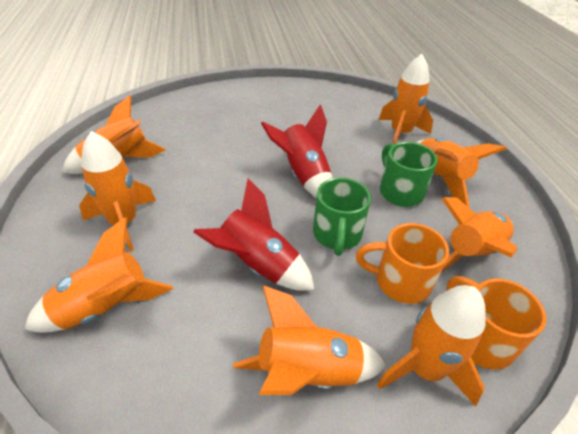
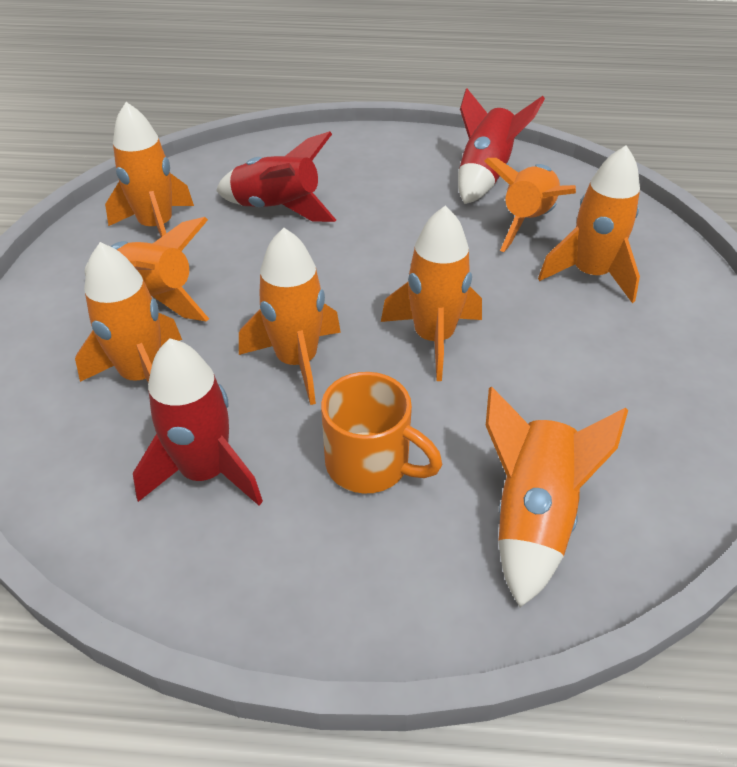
green mug: [313,177,371,256] [380,142,437,207] = 2 -> none = 0
orange mug: [356,223,449,304] [446,276,546,369] = 2 -> [321,372,443,494] = 1
red rocket: [193,178,315,291] [261,105,332,198] = 2 -> [133,338,263,505] [216,131,336,222] [458,88,545,204] = 3

